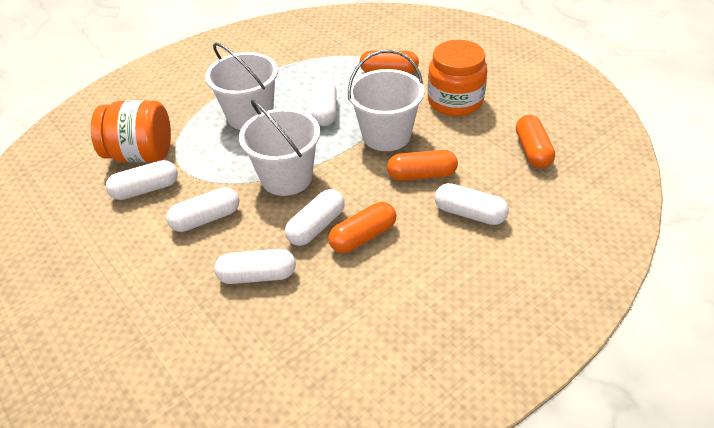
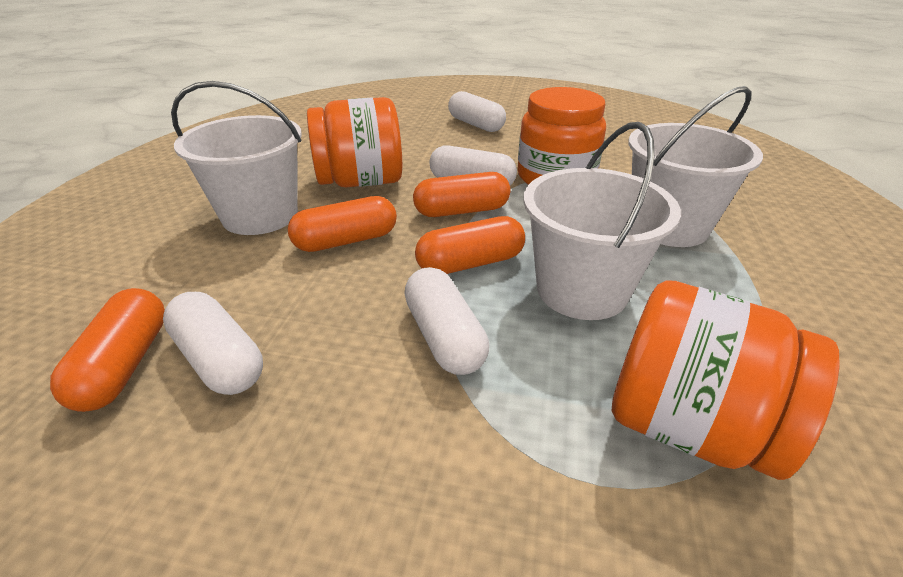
orange jar: [91,100,171,163] [428,40,487,116] = 2 -> [307,97,402,187] [518,87,606,185] [611,280,840,480] = 3
white capsule: [106,160,178,200] [166,187,239,232] [214,249,296,284] [285,189,345,246] [312,78,337,126] [435,183,509,225] = 6 -> [163,292,263,395] [404,267,489,375] [429,145,517,185] [448,91,506,132] = 4

